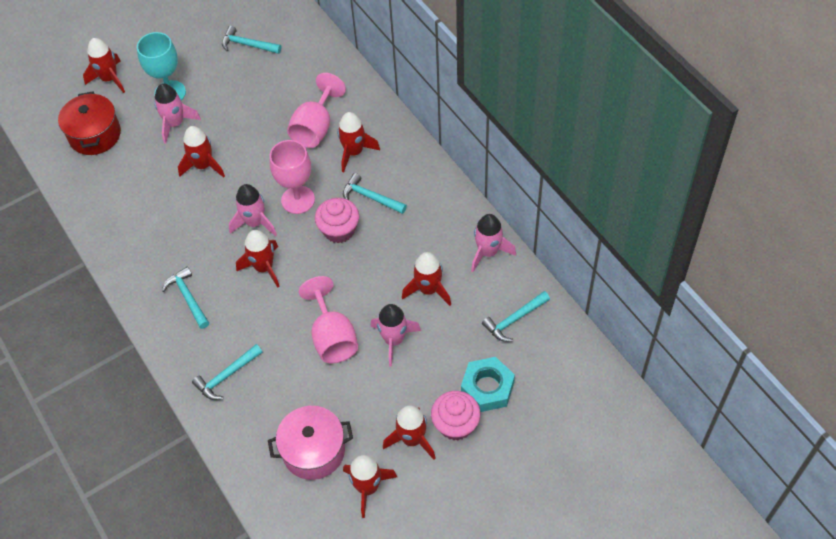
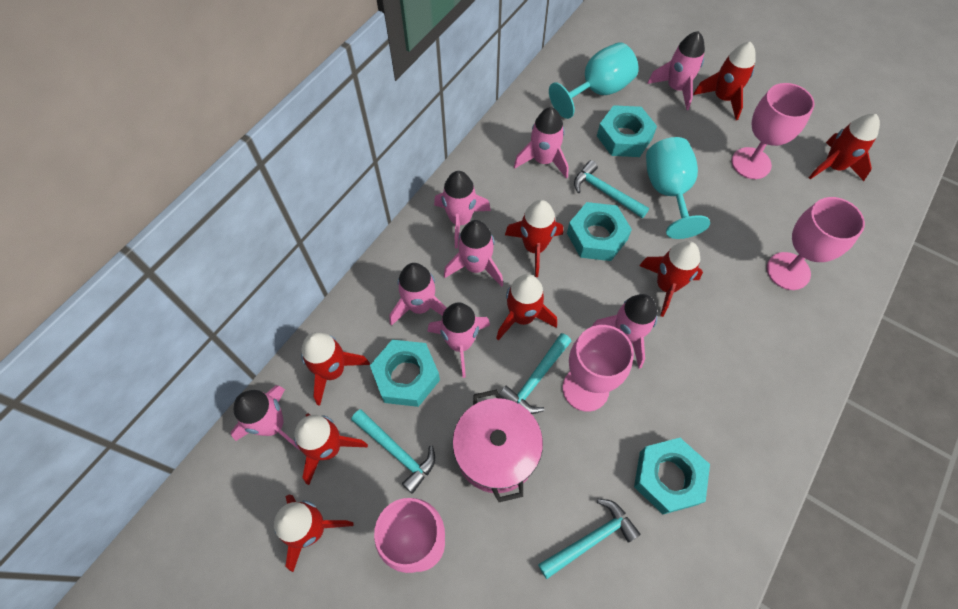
pink cupcake: [315,198,359,243] [431,391,481,441] = 2 -> none = 0
pink goblet: [270,140,315,214] [287,73,346,148] [299,276,358,364] = 3 -> [374,498,445,573] [563,325,634,412] [731,83,814,179] [767,197,865,290] = 4
pink rocket: [154,83,201,144] [229,184,277,236] [370,304,421,367] [471,214,516,272] = 4 -> [230,385,300,450] [389,263,446,326] [428,302,490,378] [434,171,491,249] [444,220,503,287] [514,107,569,179] [591,294,657,369] [647,31,705,110] = 8
red pot: [58,91,121,155] = 1 -> none = 0
red rocket: [83,38,125,93] [178,126,225,178] [236,230,280,288] [337,112,380,172] [343,455,397,518] [383,405,435,460] [402,252,451,306] = 7 -> [274,494,354,572] [294,413,368,485] [301,332,370,406] [496,274,557,341] [505,200,563,277] [639,241,703,317] [693,42,756,120] [808,114,880,181] = 8
turquoise goblet: [137,32,186,100] = 1 -> [549,42,639,119] [646,137,710,239] = 2
turquoise hammer: [162,267,209,329] [192,344,262,400] [222,26,282,54] [343,173,407,214] [482,291,550,342] = 5 -> [351,409,435,494] [499,333,571,414] [538,499,641,579] [574,160,649,218] = 4
turquoise nut: [461,357,515,412] = 1 -> [370,340,440,407] [567,202,632,261] [597,105,657,157] [634,438,710,514] = 4

